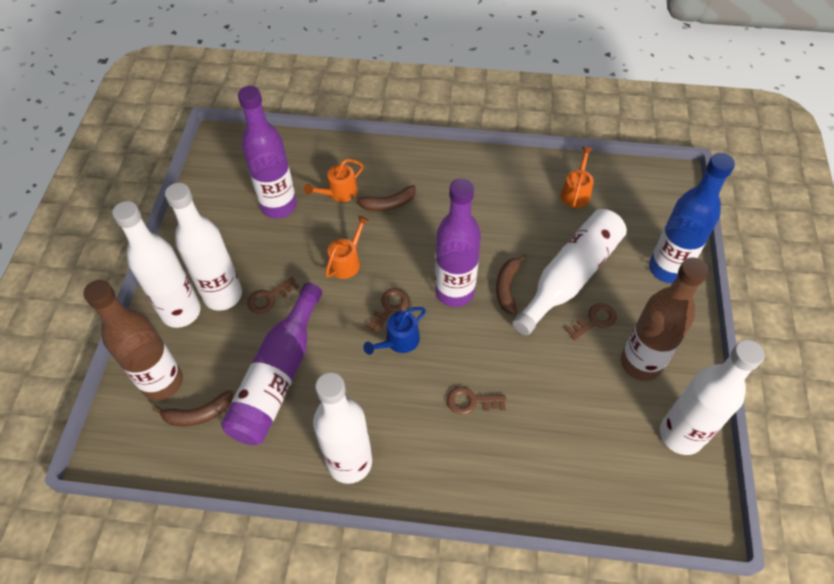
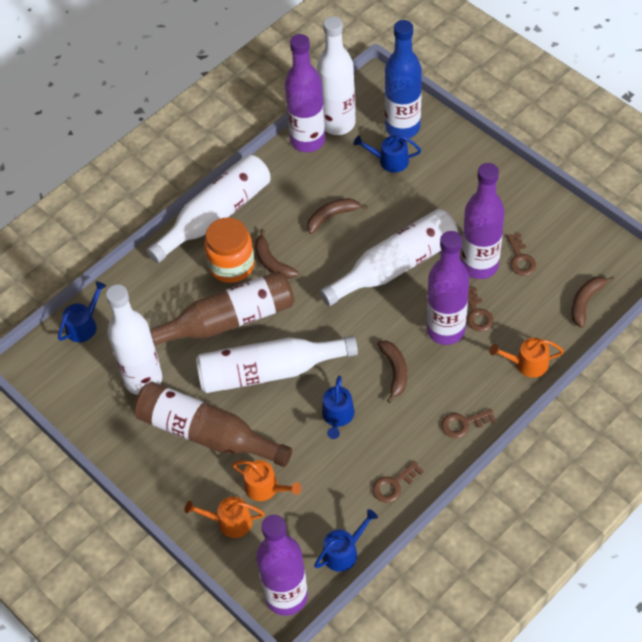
blue watering can: [363,307,426,355] = 1 -> [58,281,106,342] [314,509,378,572] [322,376,354,439] [353,135,421,173] = 4
brown banana: [152,390,233,426] [350,185,416,211] [496,254,528,315] = 3 -> [255,229,298,279] [307,198,368,234] [377,341,407,403] [571,277,615,328] = 4
orange jar: none = 0 -> [204,217,255,283] = 1
purple bottle: [221,283,322,445] [238,86,297,218] [435,178,481,307] = 3 -> [256,515,308,616] [285,34,325,152] [427,231,469,345] [461,163,505,279] = 4

